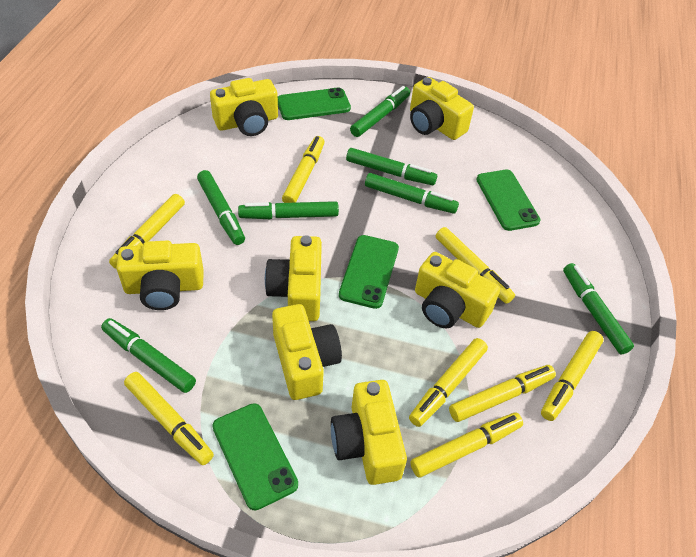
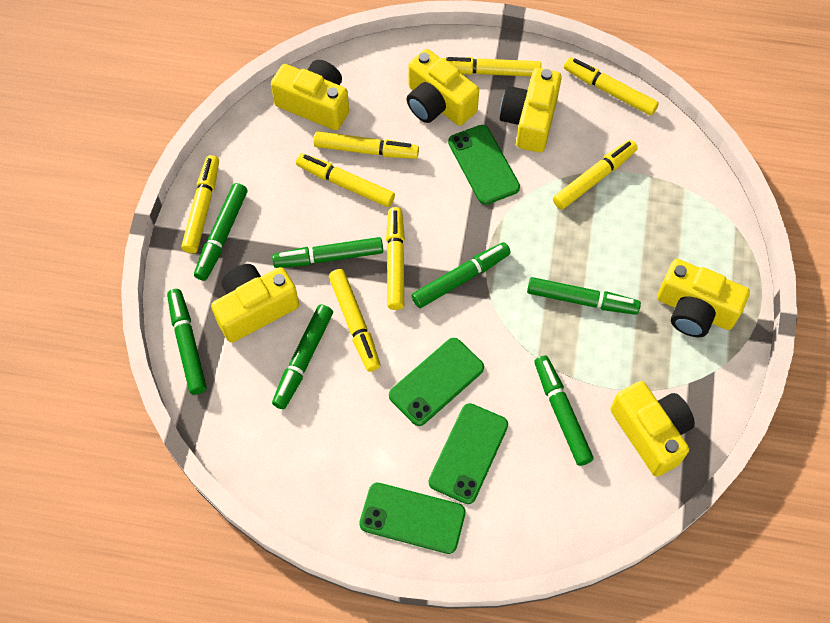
yellow camera: [117,241,203,310] [210,78,278,136] [265,235,322,321] [272,304,342,400] [331,380,407,485] [410,77,474,140] [415,252,500,328] = 7 -> [211,264,299,343] [271,60,349,130] [407,49,479,126] [500,68,562,153] [610,381,695,477] [657,259,750,337] = 6

